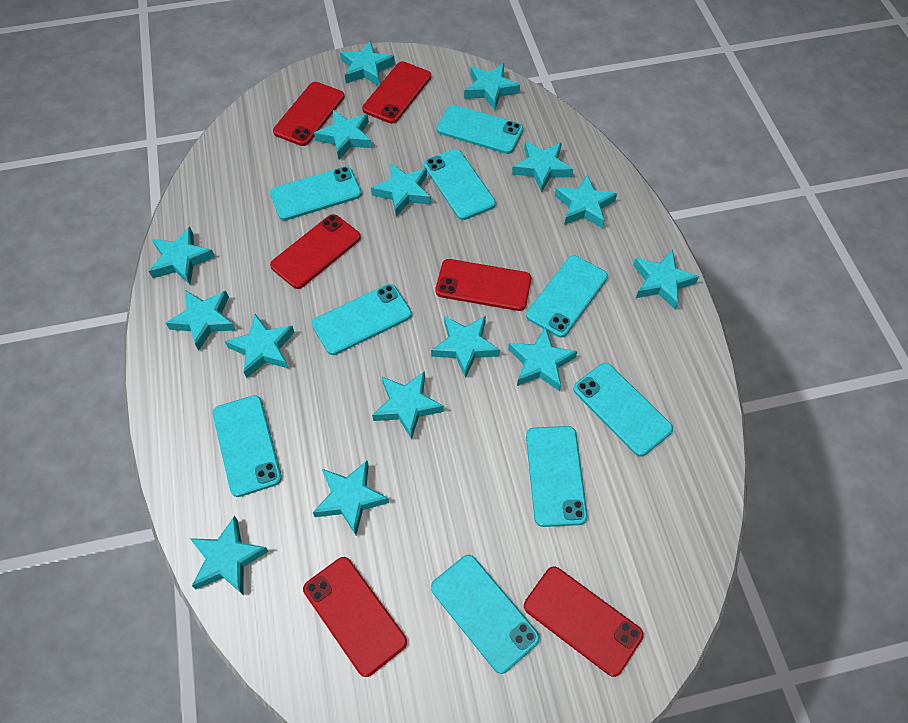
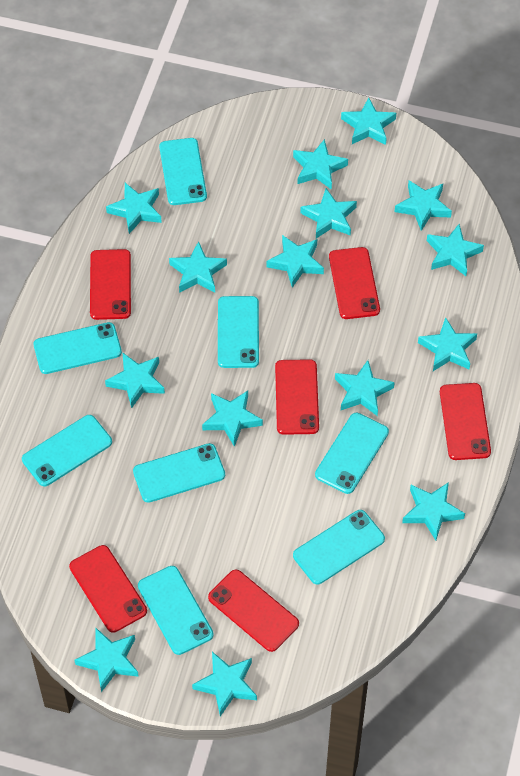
turquoise phone: [213,395,282,497] [270,166,362,221] [312,284,412,355] [424,149,496,220] [431,555,540,674] [436,105,523,154] [526,255,608,337] [526,426,588,527] [573,363,673,456] = 9 -> [22,415,112,486] [34,322,122,374] [133,443,225,503] [138,566,213,655] [159,138,207,205] [218,296,259,368] [293,510,385,585] [315,413,389,494] = 8

